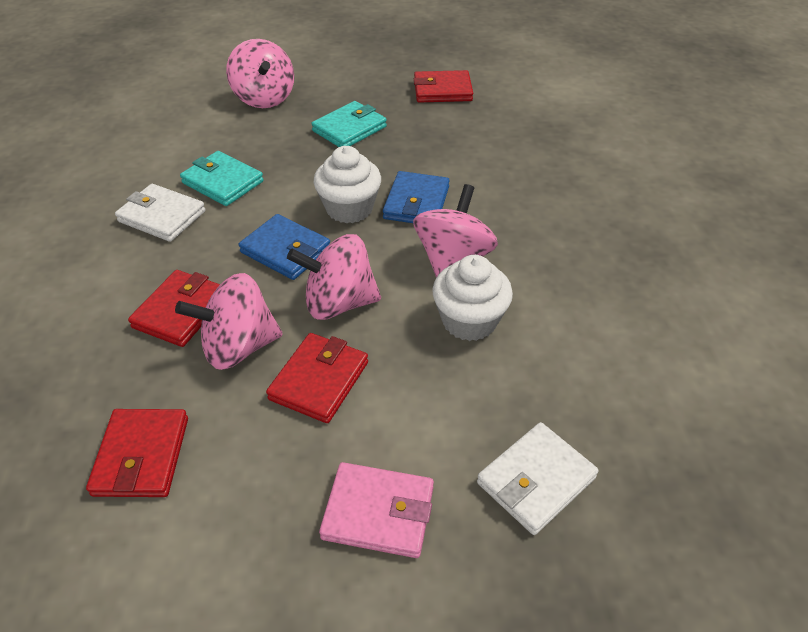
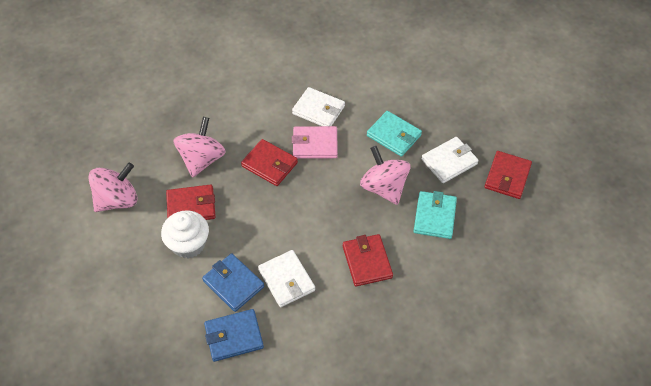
pink spinning top: [175,273,283,370] [226,39,294,108] [287,234,381,320] [413,184,498,278] = 4 -> [89,162,137,212] [173,117,226,178] [360,146,411,205] = 3
white cupcake: [313,146,381,223] [432,255,513,341] = 2 -> [161,210,209,259] = 1
white wallet: [115,184,206,242] [477,422,599,535] = 2 -> [258,250,315,307] [292,87,345,126] [421,137,479,183] = 3

